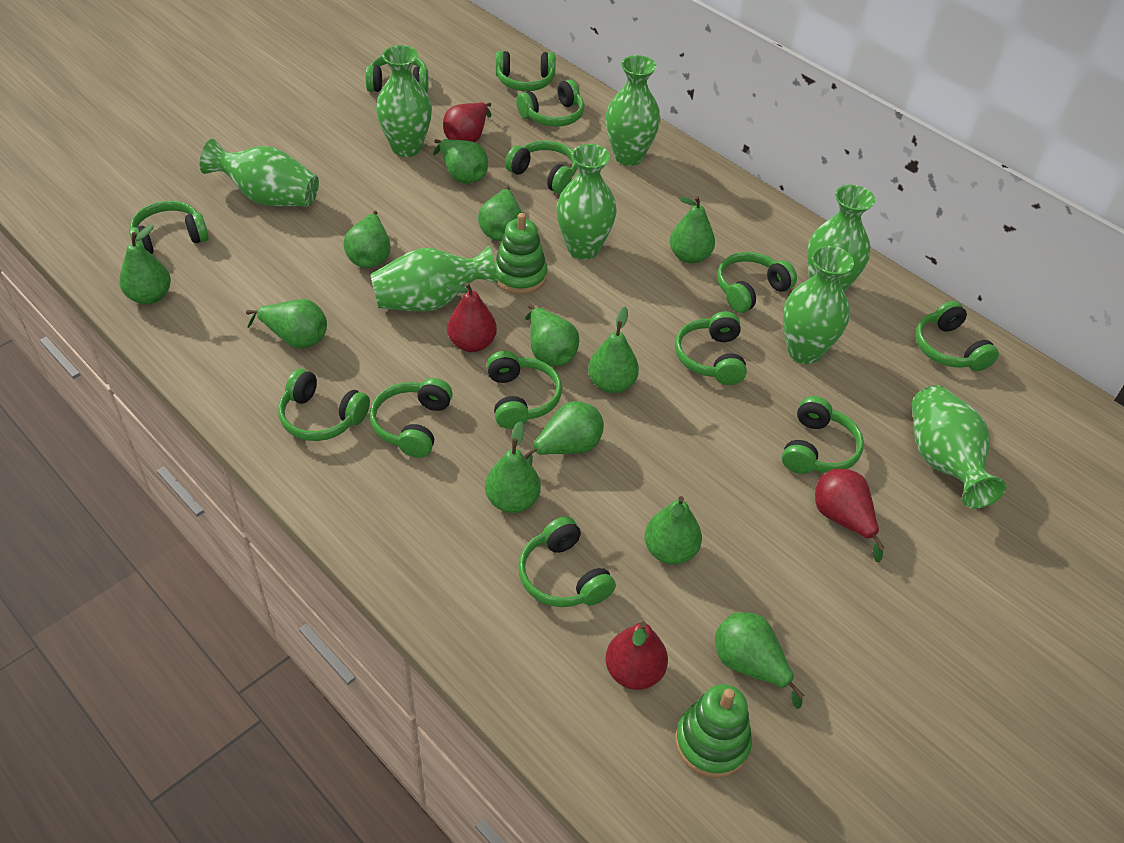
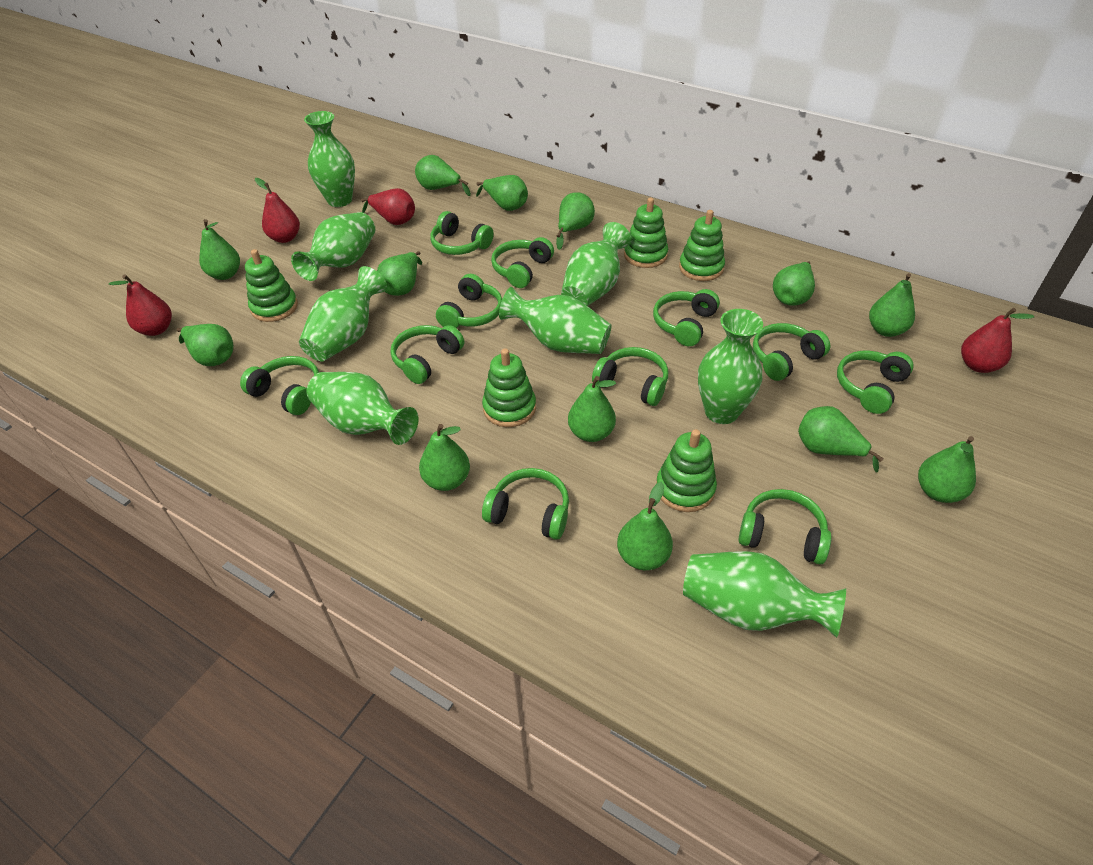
green headphones: [129,201,209,254] [278,369,370,441] [365,56,428,92] [370,378,453,458] [487,351,562,429] [496,51,555,91] [505,141,577,194] [516,79,584,127] [518,516,616,607] [675,311,747,385] [717,252,797,313] [782,396,864,474] [915,301,999,371] = 13 -> [240,356,319,415] [391,325,464,384] [430,211,494,255] [436,274,502,328] [482,468,569,540] [491,237,554,288] [592,347,668,406] [653,289,720,346] [738,489,831,565] [753,323,831,381] [837,350,914,414] = 11
green pear: [119,225,171,304] [246,299,327,349] [343,211,391,268] [433,139,488,184] [478,187,522,241] [485,421,541,513] [524,401,604,465] [525,304,579,366] [588,307,639,393] [644,496,702,564] [670,196,715,264] [715,612,804,709] = 12 -> [177,324,233,366] [199,219,240,280] [377,251,422,296] [415,155,471,196] [419,424,470,491] [476,175,528,211] [556,192,595,250] [568,376,616,442] [617,482,673,570] [773,261,815,306] [798,406,884,473] [869,273,915,337] [918,436,976,503] = 13
green stacking toy: [495,213,547,294] [675,684,752,778] = 2 -> [245,249,298,322] [482,348,536,427] [624,198,668,268] [656,429,717,512] [679,210,725,281] = 5

